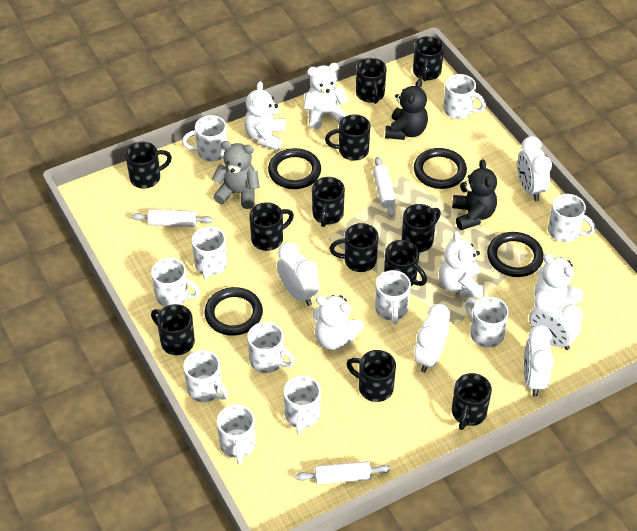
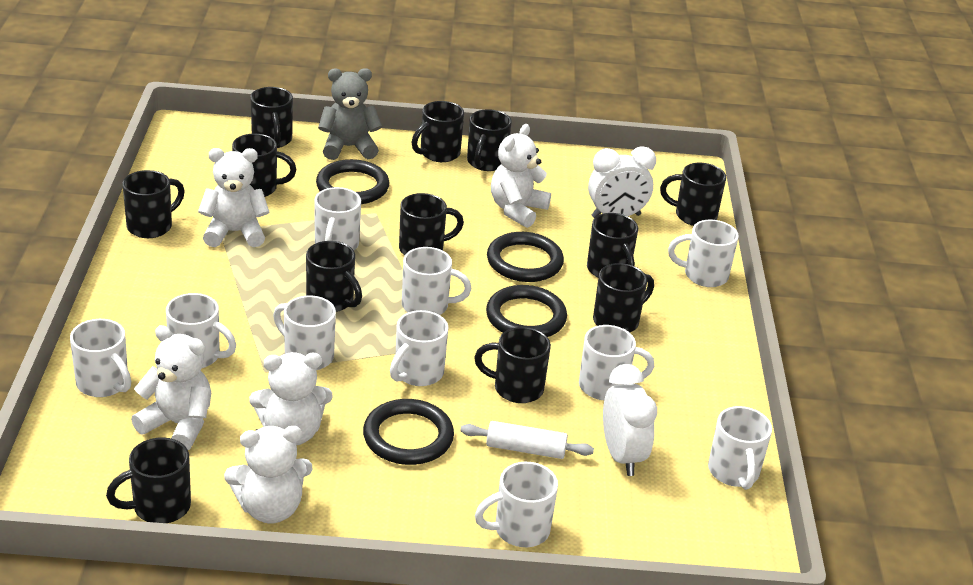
black teddy bear: [385,79,428,140] [452,159,497,230] = 2 -> none = 0
white clock: [277,242,320,306] [414,304,450,373] [517,136,552,201] [524,325,554,396] [529,289,583,350] = 5 -> [588,146,656,218] [603,364,657,476] = 2
white mug: [151,258,200,307] [182,115,227,161] [183,350,228,402] [192,227,227,279] [217,405,256,464] [247,322,295,373] [284,376,321,434] [375,270,411,324] [443,74,486,119] [465,297,509,348] [548,194,595,242] = 11 -> [70,319,131,397] [166,293,236,368] [273,295,336,370] [314,187,361,250] [390,310,449,386] [402,247,471,315] [475,462,558,547] [579,325,655,400] [668,220,739,287] [708,406,772,490] = 10
white rolling pin: [132,209,213,227] [296,461,390,484] [373,157,396,217] = 3 -> [461,421,594,459] = 1

